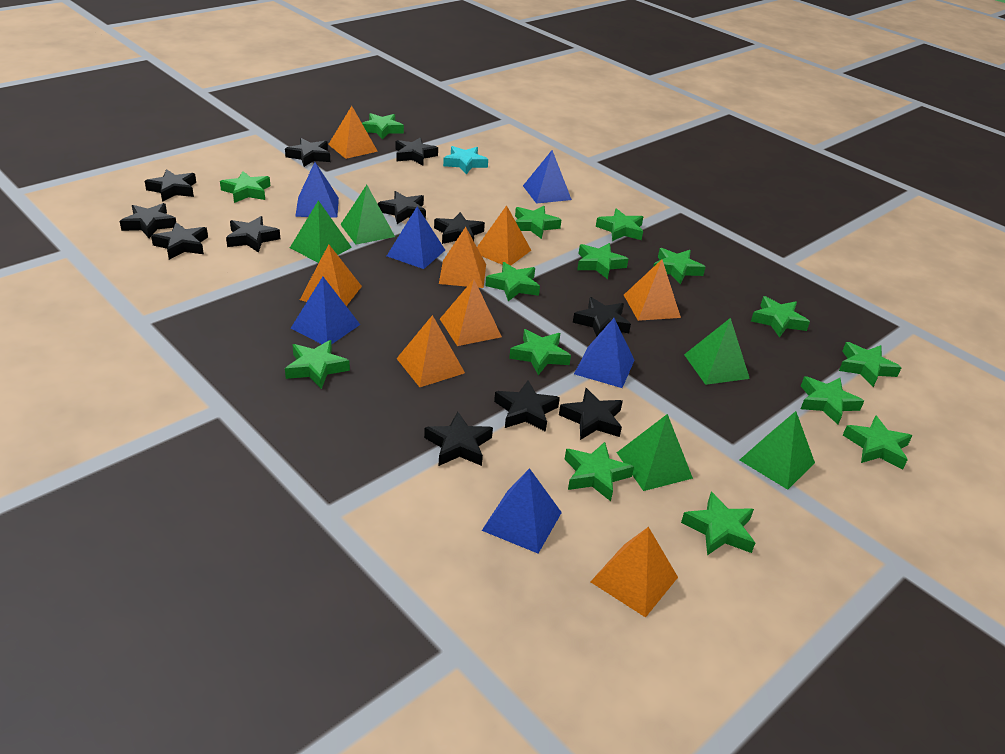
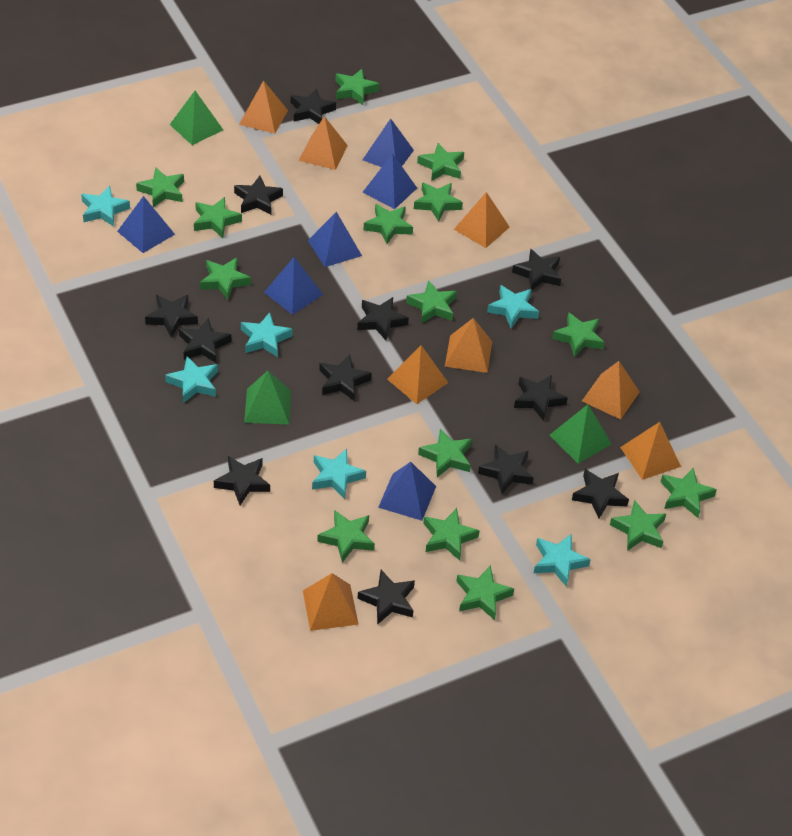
green pyramid: [290,200,352,263] [340,185,395,245] [617,414,693,491] [684,318,750,385] [740,411,815,490] = 5 -> [170,91,223,145] [244,371,291,424] [550,404,612,464] = 3
turquoise star: [443,146,488,174] = 1 -> [81,186,130,227] [165,356,218,403] [241,312,293,357] [312,449,366,499] [487,285,539,328] [534,534,591,587] = 6

